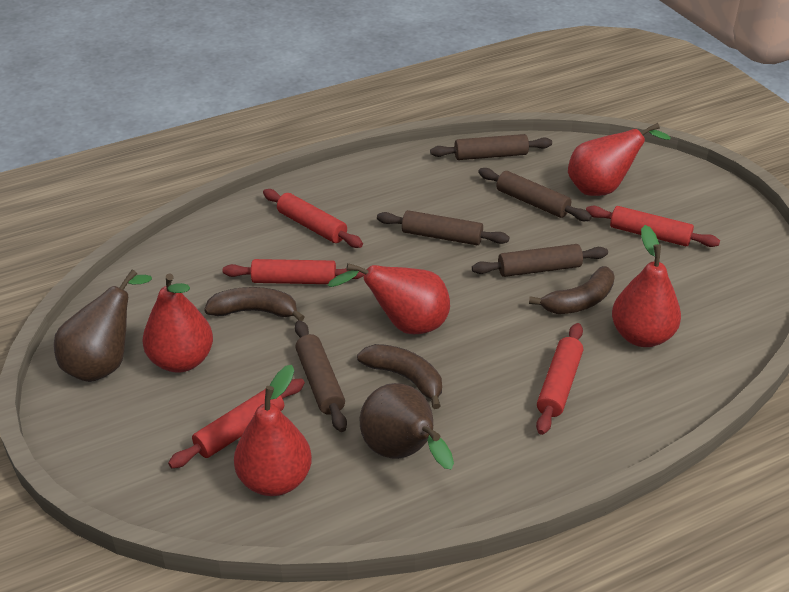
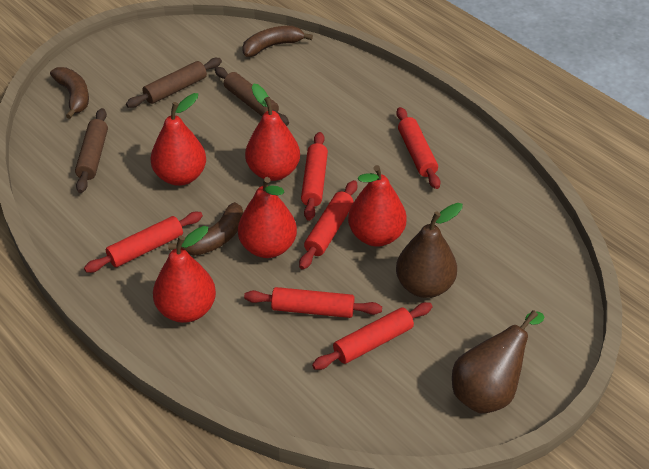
brown rolling pin: [295,320,347,432] [377,210,509,245] [430,134,552,160] [472,244,608,277] [478,168,592,221] = 5 -> [75,108,108,193] [126,58,222,108] [215,67,289,126] = 3
red rolling pin: [168,378,305,468] [223,259,364,284] [263,189,363,248] [536,323,583,435] [586,206,720,247] = 5 -> [84,212,203,273] [244,287,382,318] [299,180,357,270] [301,132,328,221] [312,302,433,370] [396,107,441,189] = 6

